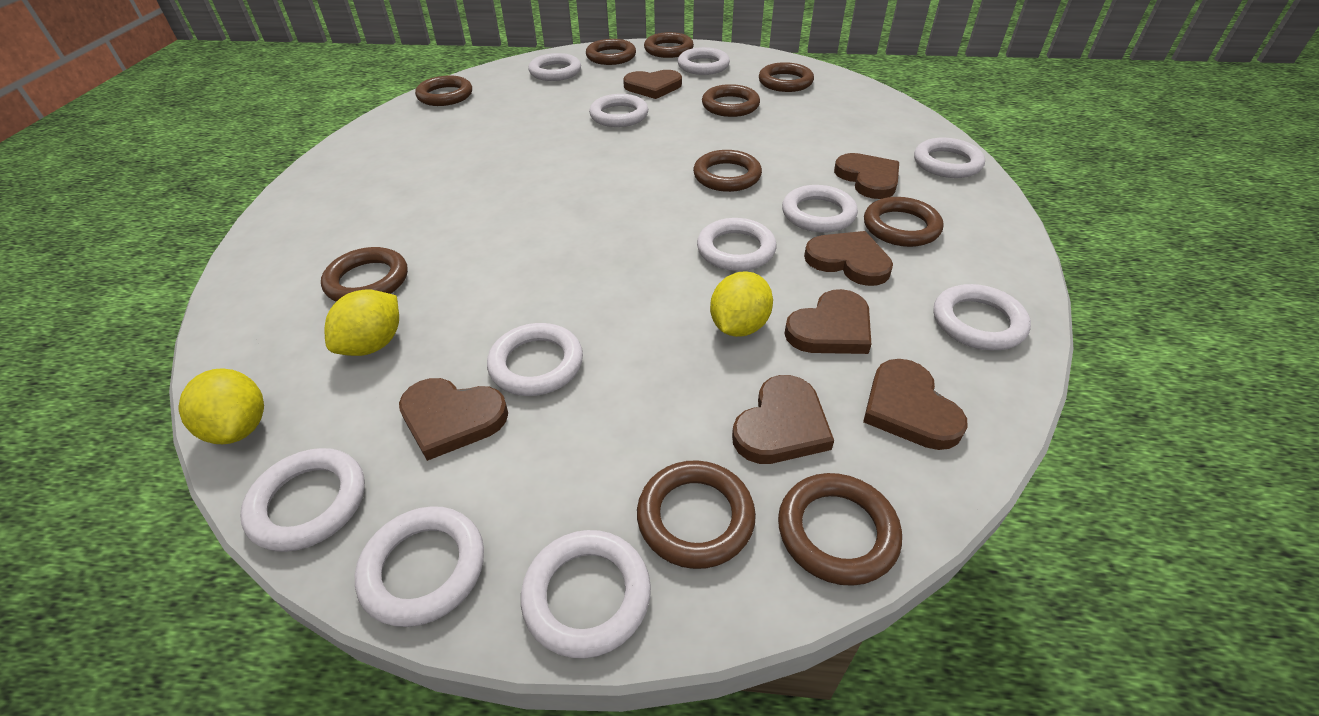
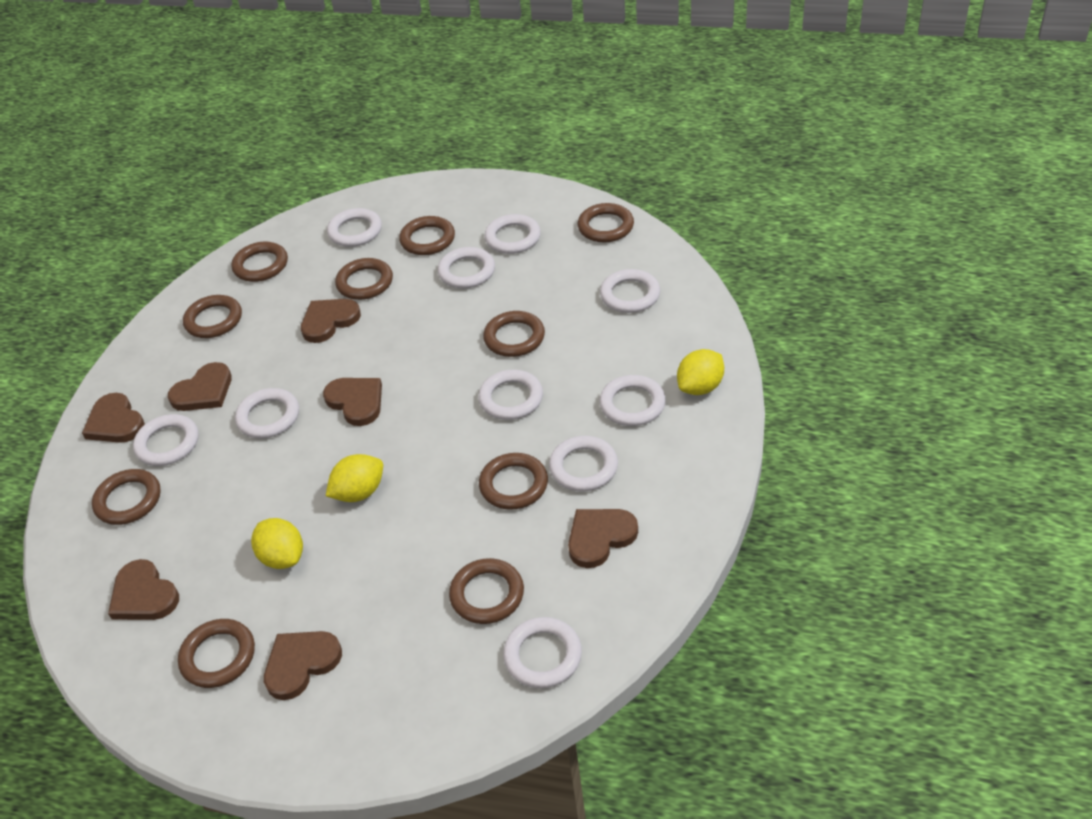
white ring: [240,448,365,552] [355,506,484,627] [487,323,583,396] [521,530,651,659] [529,53,581,81] [589,94,648,127] [678,47,730,75] [697,218,777,271] [782,185,858,233] [914,138,985,178] [933,284,1031,350] = 11 -> [133,414,199,466] [235,388,299,438] [327,208,382,247] [438,247,495,288] [478,370,543,420] [484,214,541,254] [503,617,582,688] [549,436,618,491] [599,375,666,426] [600,269,660,313] = 10

